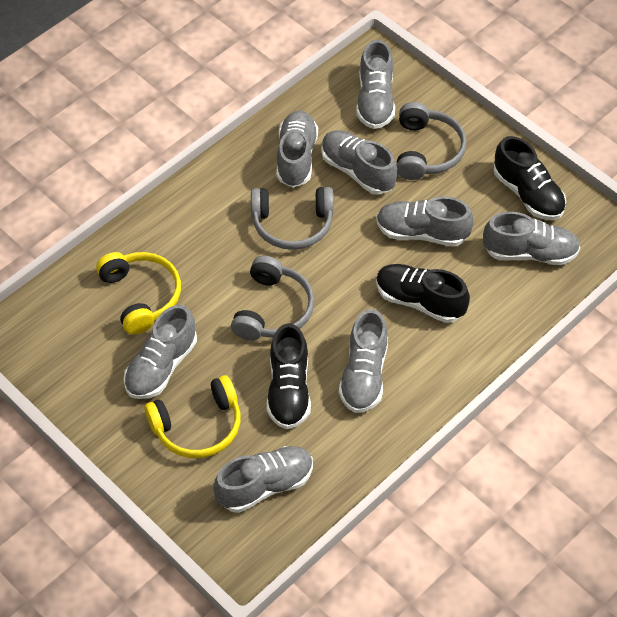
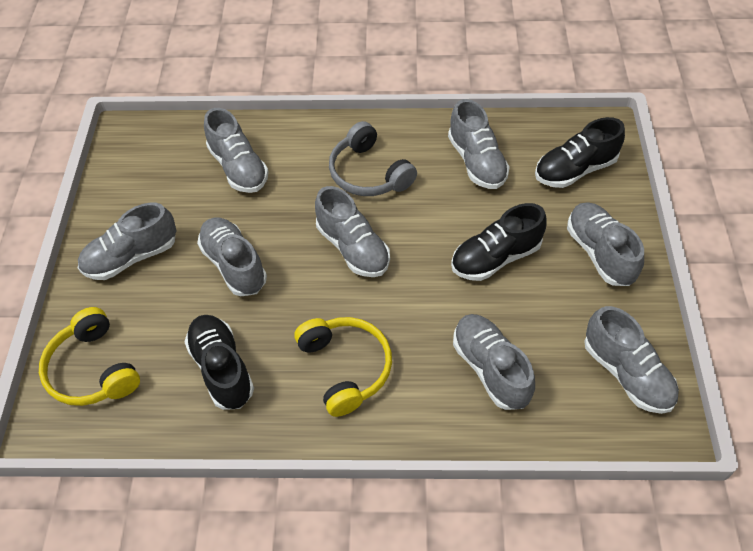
grey headphones: [231,256,314,340] [251,187,334,250] [396,102,467,180] = 3 -> [329,121,417,196] = 1

